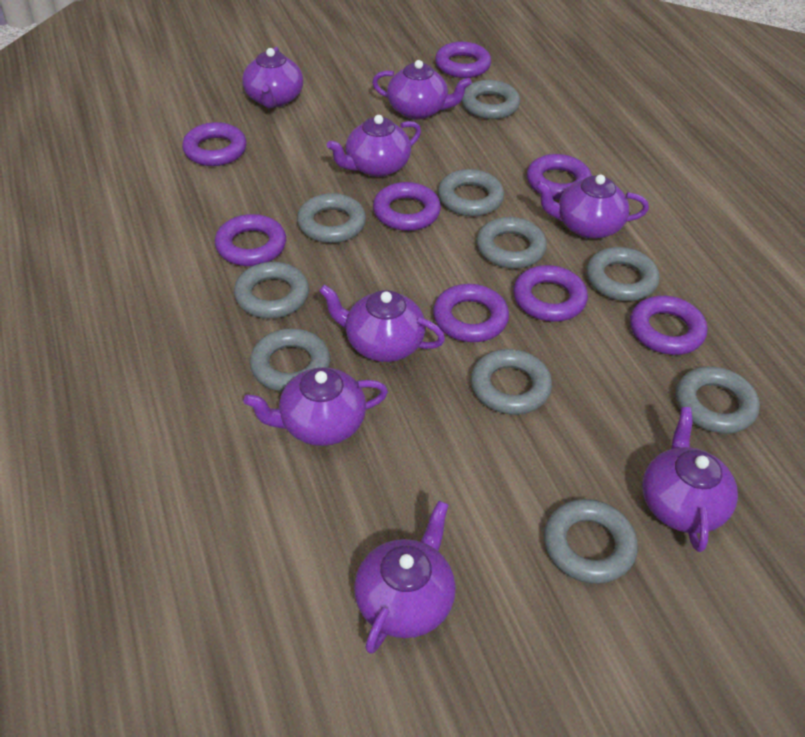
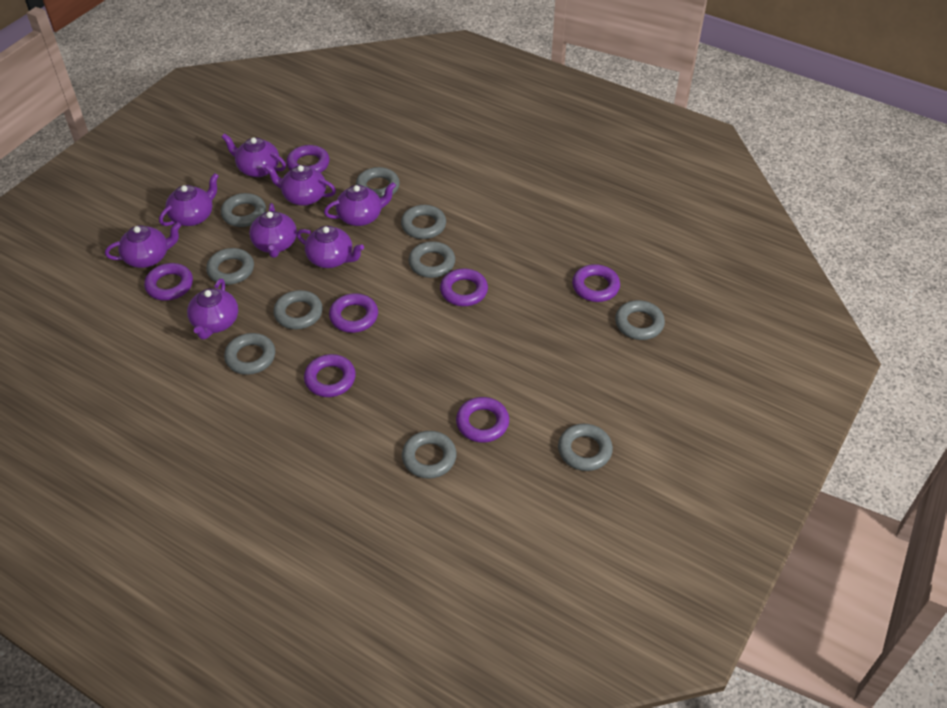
purple ring: [182,122,247,166] [215,214,286,266] [373,182,441,231] [433,284,509,342] [435,42,491,78] [513,265,588,322] [527,154,592,200] [630,296,707,355] = 8 -> [144,263,193,301] [286,145,329,173] [304,354,356,397] [329,293,378,333] [440,269,488,306] [456,397,509,443] [572,264,620,302] = 7

